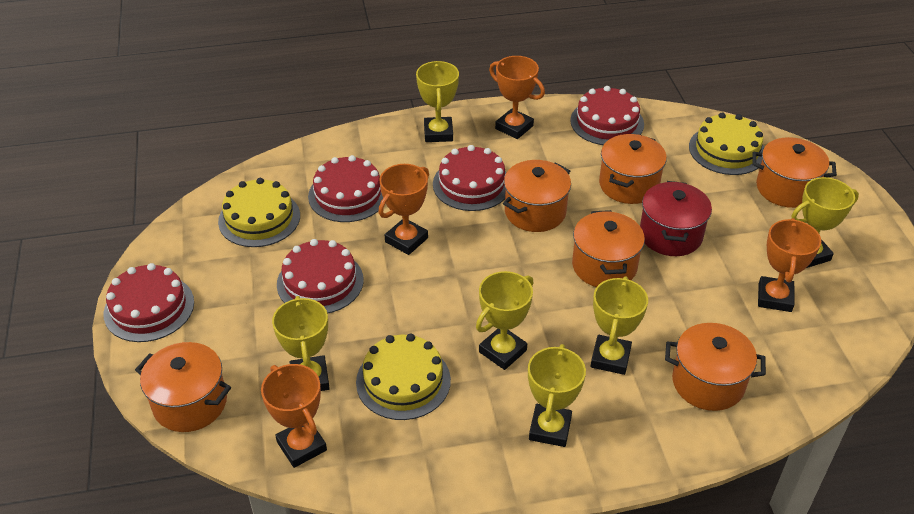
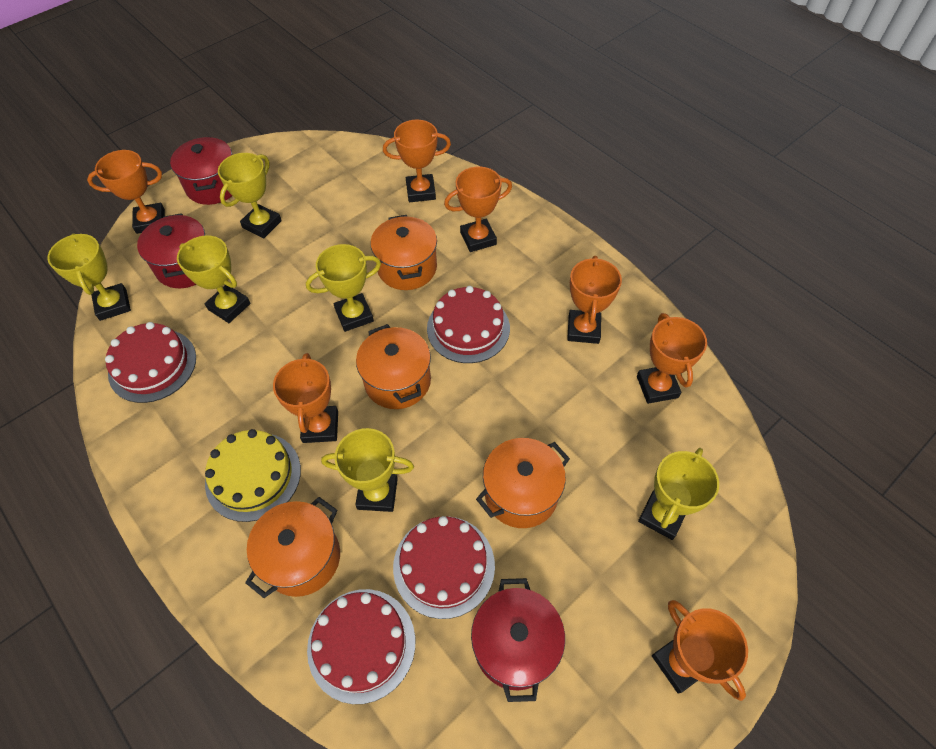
orange pot: [135,342,231,432] [503,160,571,232] [572,210,645,287] [599,134,667,204] [665,323,766,411] [752,137,837,208] = 6 -> [245,497,340,598] [356,324,431,409] [370,215,437,290] [476,438,570,528] = 4
orange trophy: [261,364,327,468] [378,164,429,255] [489,56,545,139] [758,218,821,312] = 4 -> [87,150,165,234] [273,353,338,443] [383,120,451,202] [444,166,512,252] [567,256,622,344] [637,313,707,404] [652,600,748,701] = 7
red cake: [103,263,194,342] [277,239,364,314] [308,155,383,222] [433,145,507,211] [570,86,644,145] = 5 -> [105,322,196,403] [307,589,415,704] [393,516,495,619] [427,286,510,363] = 4
red pot: [640,181,712,256] = 1 -> [137,213,205,288] [170,137,232,205] [471,578,565,702] = 3
yellow cake: [218,178,300,247] [356,334,451,420] [689,112,764,175] = 3 -> [205,429,301,522] = 1

